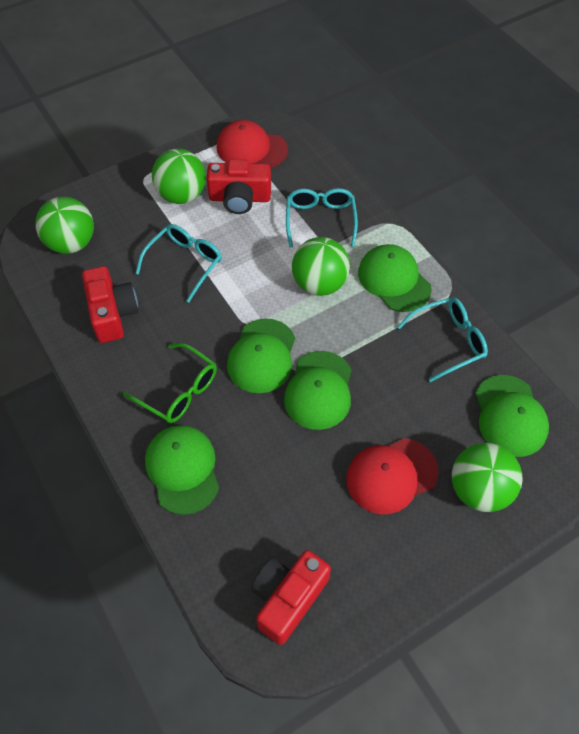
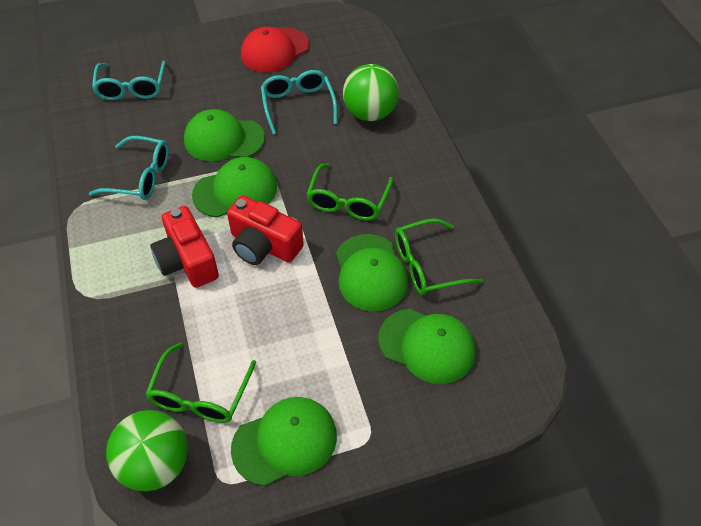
green ball: [35,197,94,254] [152,149,206,204] [292,237,350,296] [452,443,523,512] = 4 -> [106,410,188,491] [343,64,399,121] = 2
green glasses: [123,343,217,423] = 1 -> [146,342,256,423] [306,163,393,221] [395,218,483,295] = 3
red camera: [82,266,139,343] [207,160,271,214] [251,550,331,645] = 3 -> [150,206,219,288] [227,196,304,265] = 2
red cap: [217,120,288,168] [346,438,439,514] = 2 -> [241,27,309,72] = 1

